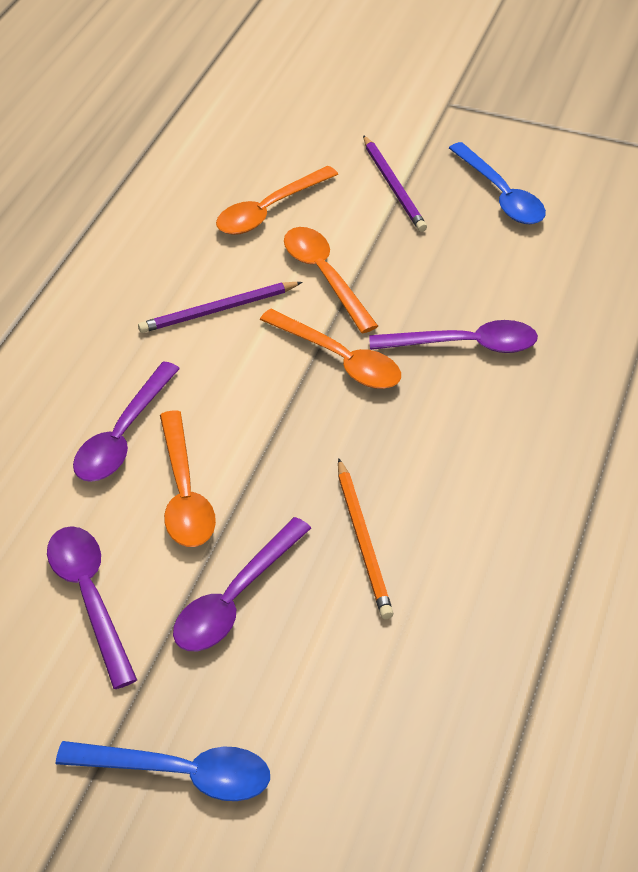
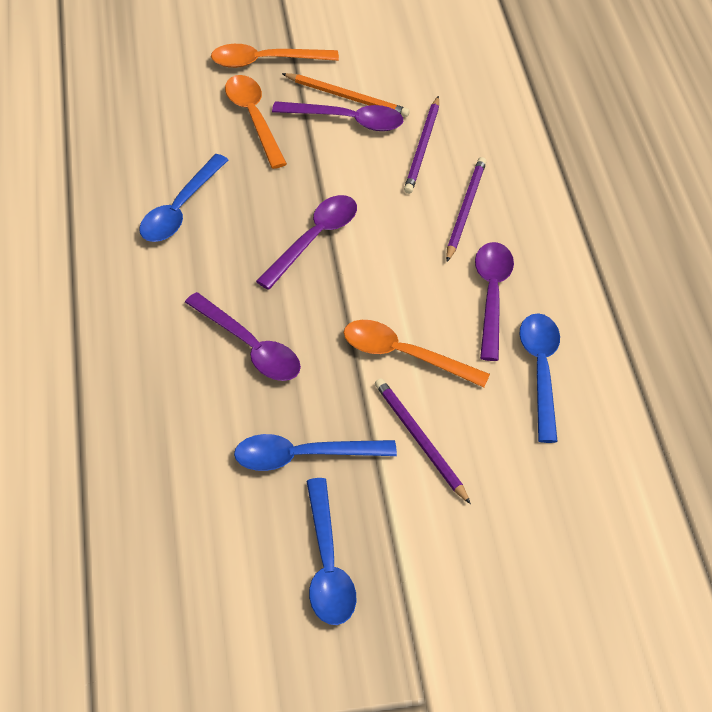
blue spoon: [56,741,270,801] [449,142,546,224] = 2 -> [139,154,228,242] [234,434,397,471] [306,478,356,625] [519,313,560,443] = 4
orange spoon: [160,410,216,547] [216,166,338,235] [260,309,401,389] [284,227,378,333] = 4 -> [211,44,339,68] [225,75,287,169] [344,320,490,388] = 3
purple pencil: [138,282,302,333] [363,135,427,232] = 2 -> [375,378,471,504] [404,96,439,194] [446,157,486,262] = 3

